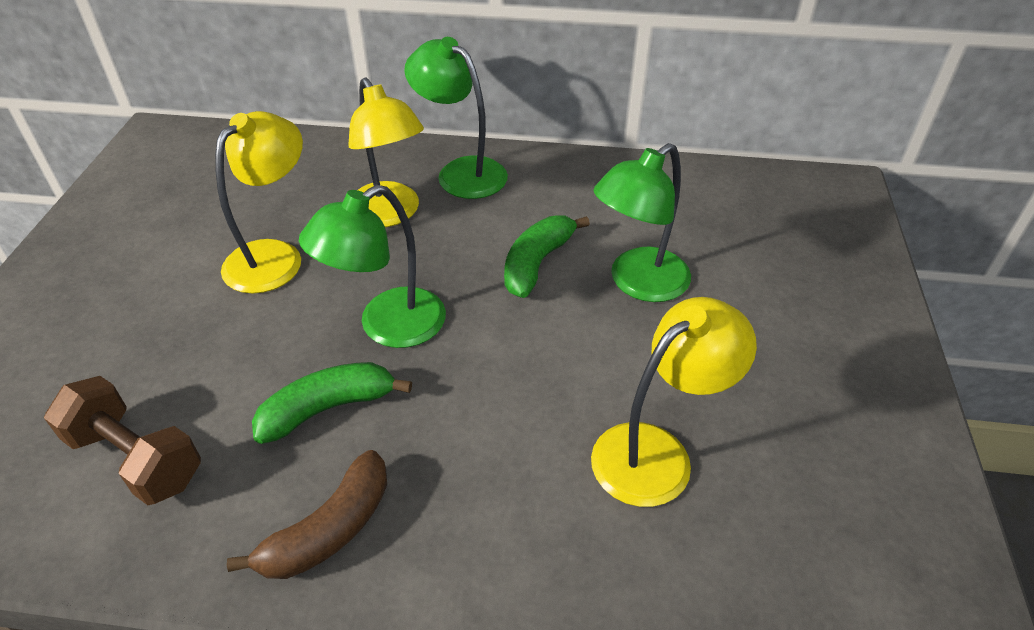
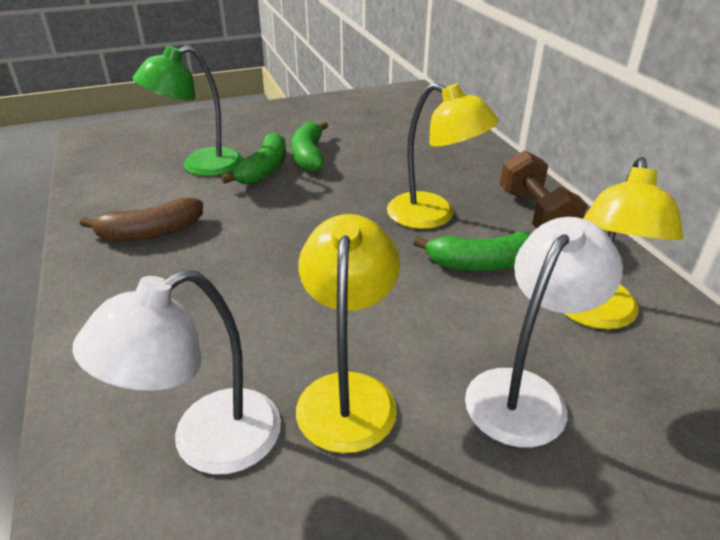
green banana: [252,362,412,444] [504,215,590,298] = 2 -> [221,132,286,184] [291,121,328,172] [413,232,531,271] = 3
green lamp: [299,185,446,348] [404,37,508,199] [593,143,691,302] = 3 -> [133,46,243,176] = 1
white lamp: none = 0 -> [72,269,281,475] [465,217,623,447] = 2

